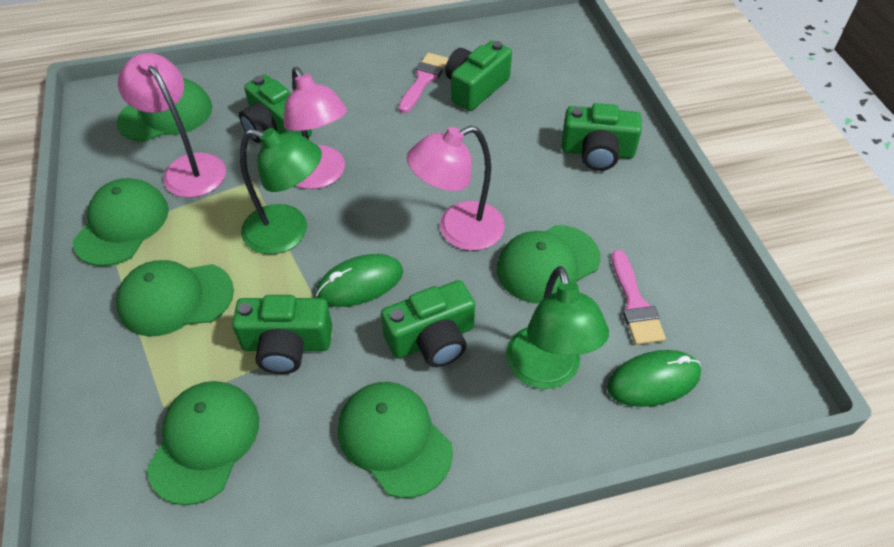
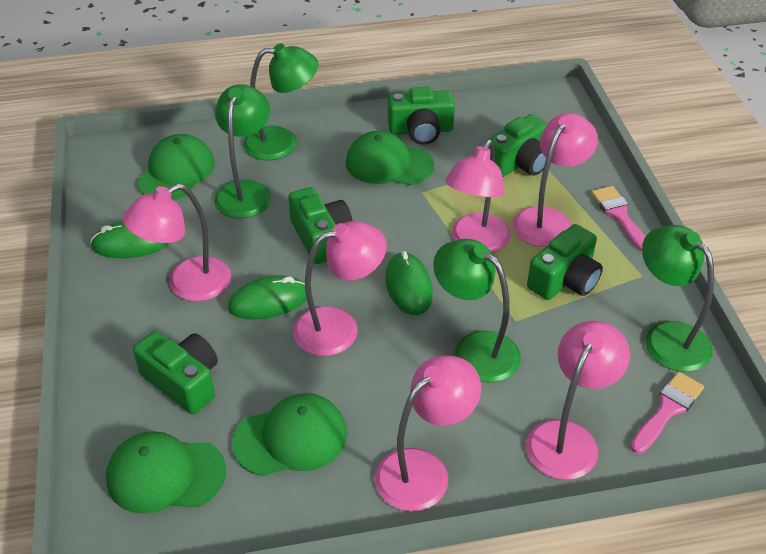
green cap: [73,178,169,266] [116,260,234,336] [117,78,212,142] [147,381,259,505] [338,382,453,498] [497,225,600,303] = 6 -> [106,431,226,514] [137,134,215,200] [232,393,347,476] [346,131,434,185] = 4
green lamp: [240,128,322,254] [506,266,609,389] = 2 -> [214,84,271,219] [243,43,318,160] [433,239,521,382] [642,225,714,372] = 4
green mouse: [316,254,403,307] [607,350,701,407] = 2 -> [90,221,169,258] [228,275,307,320] [385,251,433,315] = 3
pink lamp: [118,53,226,198] [284,67,347,189] [407,126,505,251] = 3 -> [122,184,231,301] [293,221,387,356] [375,355,481,511] [445,140,511,253] [513,113,598,247] [526,321,630,480] = 6

